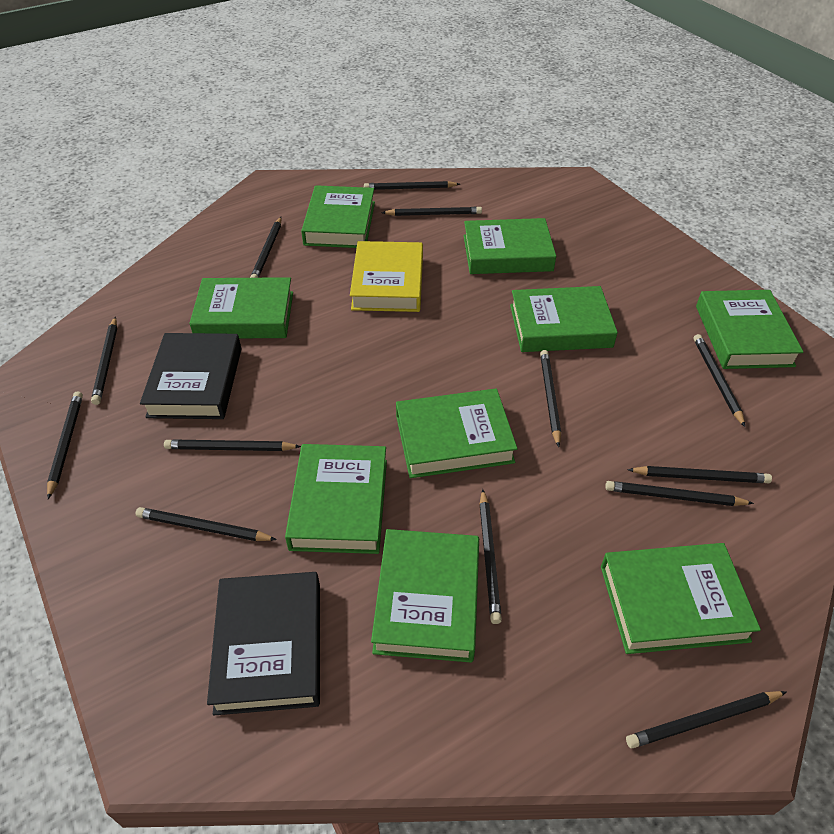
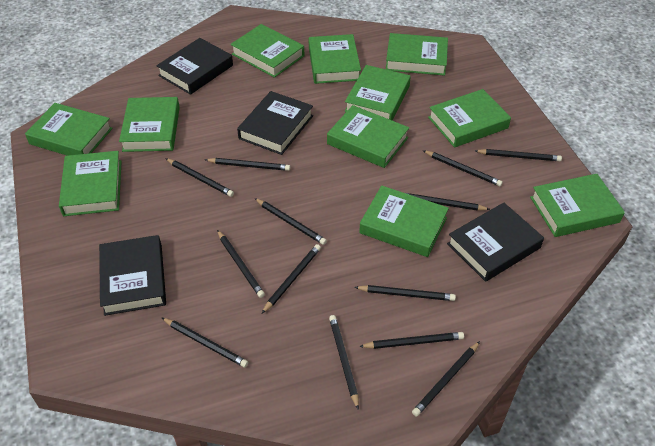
black book: [140,333,241,419] [207,572,320,715] = 2 -> [99,235,166,316] [156,38,233,95] [237,91,313,155] [447,203,544,282] = 4
green book: [189,277,293,338] [285,444,387,554] [301,185,375,248] [371,529,479,663] [396,389,518,478] [463,218,556,274] [510,286,618,352] [601,543,761,654] [696,290,804,369] = 9 -> [25,103,113,156] [59,151,122,216] [119,97,180,152] [231,24,304,78] [309,34,361,84] [327,105,409,168] [345,65,411,120] [359,185,449,257] [386,33,448,76] [428,89,511,148] [530,174,625,237] = 11
yellow book: [350,241,423,312] = 1 -> none = 0

